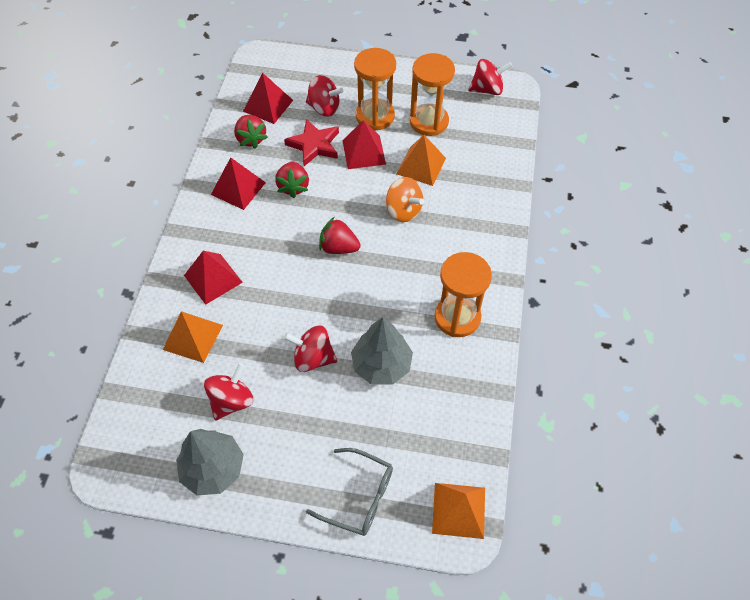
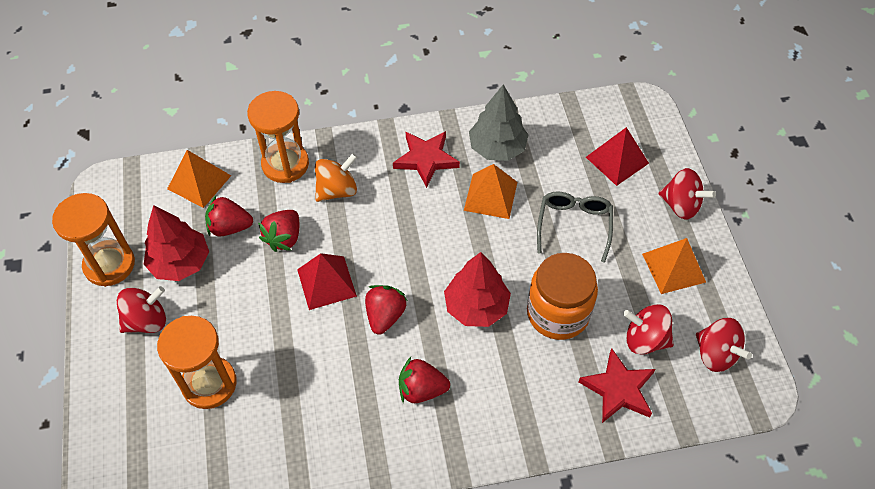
grey tree: [176,429,244,495] [351,317,413,384] = 2 -> [469,84,528,161] = 1
orange jar: none = 0 -> [527,253,598,340] = 1
red pyramid: [184,251,243,305] [211,157,266,210] [243,73,293,124] [342,120,386,169] = 4 -> [297,253,357,310] [586,127,649,186] = 2
red star: [284,119,339,166] = 1 -> [393,131,460,188] [579,348,655,423] = 2
red strawberry: [234,115,268,149] [275,162,309,198] [319,217,361,254] = 3 -> [205,195,253,237] [258,210,299,252] [365,285,407,335] [399,357,450,403] = 4
red tree: none = 0 -> [144,205,209,281] [444,252,511,327] = 2

